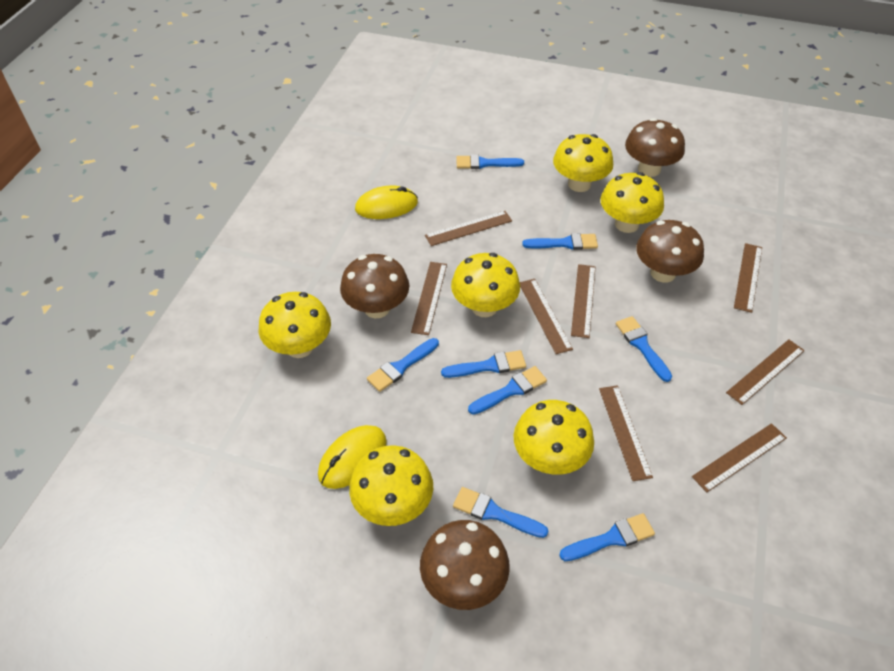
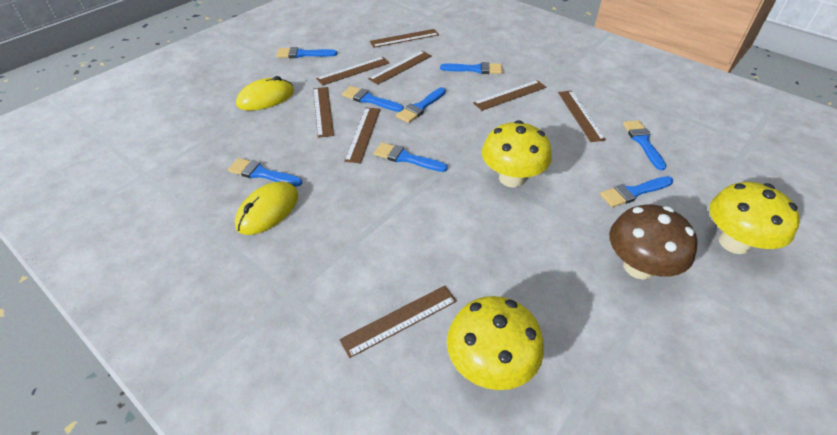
brown mushroom: [340,254,409,318] [420,520,510,610] [625,118,685,177] [636,220,704,283] = 4 -> [609,204,698,280] = 1
yellow mushroom: [259,292,331,358] [349,445,433,526] [451,253,520,317] [514,400,594,475] [553,134,613,192] [601,172,664,233] = 6 -> [447,296,544,390] [482,120,552,188] [709,182,800,254] = 3

